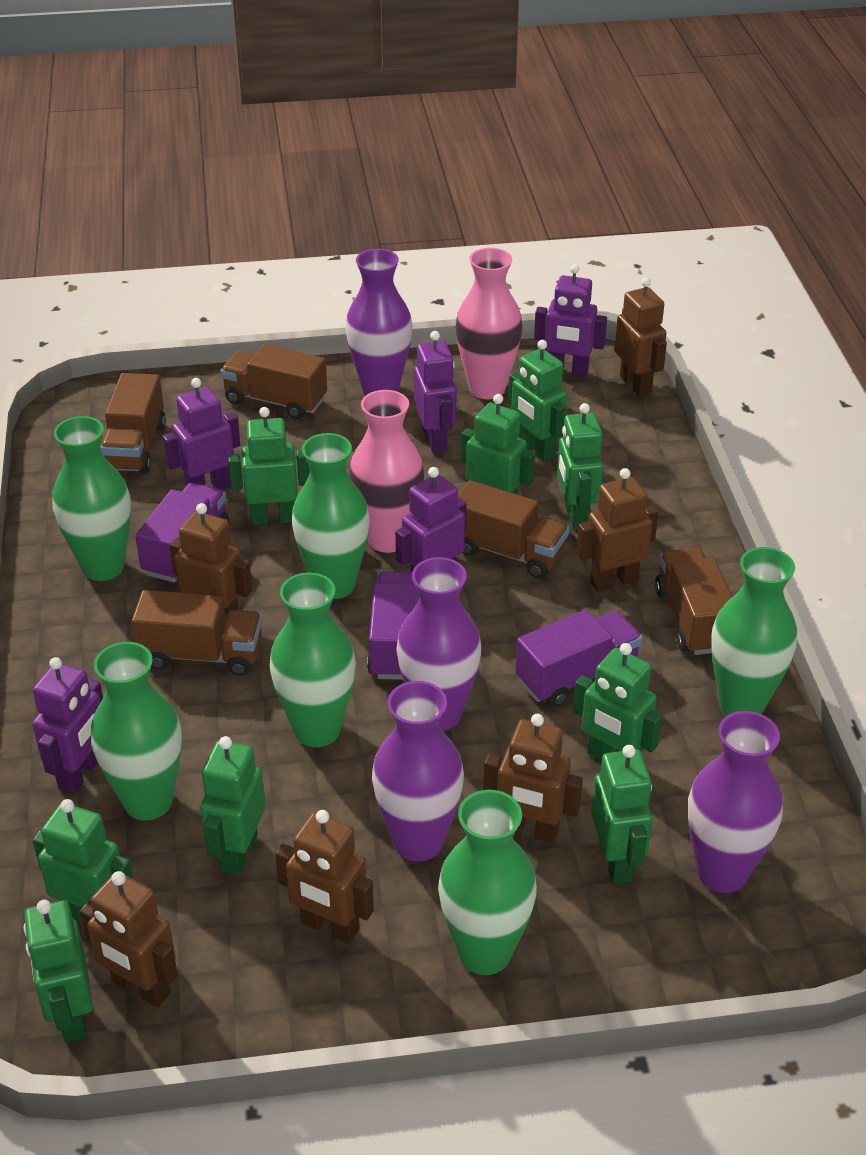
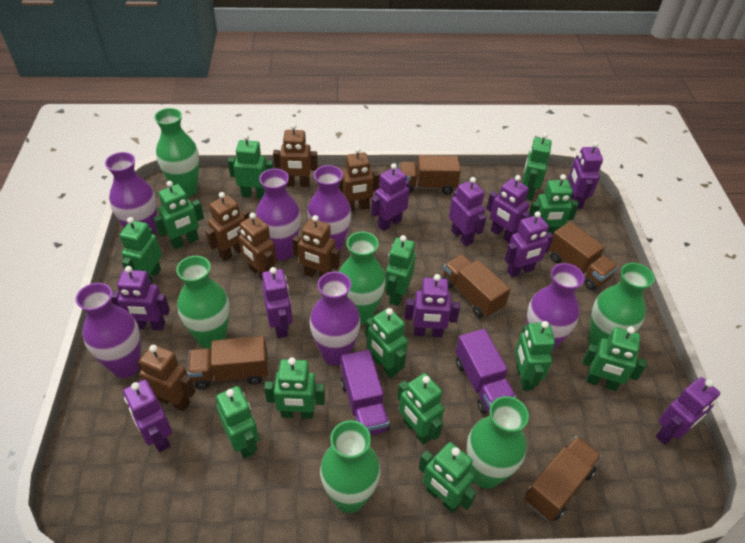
green robot: [24,900,93,1042] [33,799,133,921] [200,736,266,875] [228,407,310,525] [461,394,536,495] [509,340,568,462] [557,403,604,529] [573,643,662,761] [591,745,653,884] = 9 -> [120,217,162,284] [154,181,204,249] [216,386,259,459] [228,134,273,199] [264,357,325,419] [365,308,408,378] [385,235,416,306] [397,373,444,445] [419,442,476,513] [515,321,555,391] [522,133,552,201] [529,174,579,235] [582,326,647,391] = 13
pink vase: [349,390,424,553] [456,248,522,399] = 2 -> none = 0
purple robot: [32,657,103,794] [162,378,240,490] [395,467,466,572] [414,331,457,453] [534,264,607,378] = 5 -> [112,266,170,330] [123,379,172,452] [262,267,292,338] [371,163,410,231] [405,274,460,337] [449,177,486,246] [487,175,531,243] [504,211,553,277] [568,142,603,209] [656,377,720,445] = 10
purple truck: [135,482,229,582] [367,571,419,680] [515,610,642,707] = 3 -> [341,350,390,435] [456,329,516,414] = 2
purple vase: [346,249,412,396] [372,681,464,862] [396,557,481,731] [688,711,783,893] = 4 -> [76,283,141,378] [105,152,157,235] [256,168,301,260] [307,165,351,252] [310,272,361,366] [527,263,585,351] = 6

